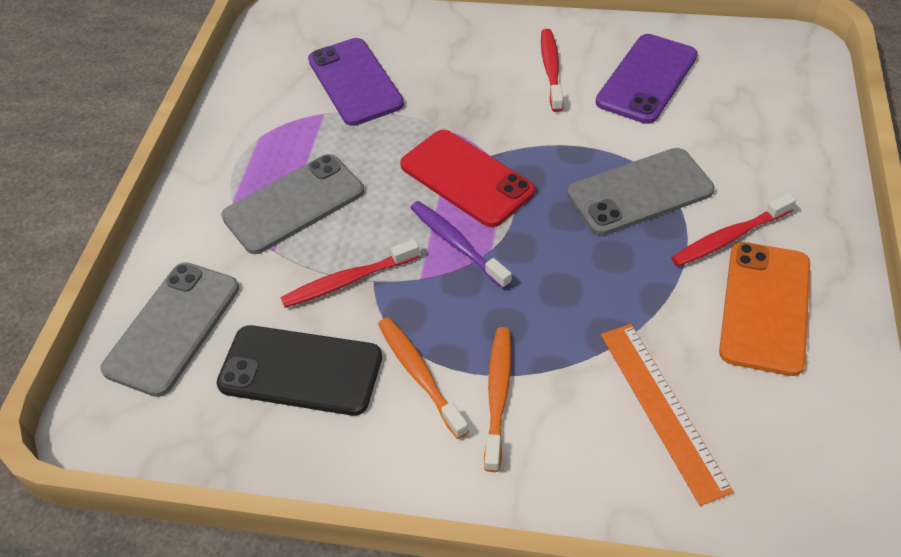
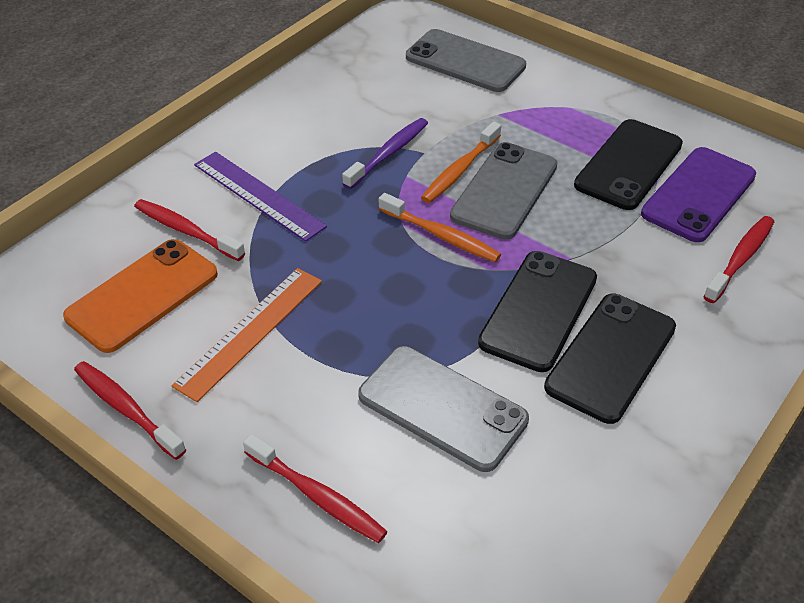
black phone: [217,325,382,416] = 1 -> [478,251,597,372] [544,294,676,424] [574,119,683,210] = 3
purple phone: [308,38,404,126] [596,34,698,124] = 2 -> [641,147,756,242] = 1
purple ruler: none = 0 -> [194,152,327,242] = 1
red phone: [400,130,535,227] = 1 -> none = 0
red toothbrush: [280,239,420,308] [541,29,563,112] [671,193,796,266] = 3 -> [74,361,186,460] [134,199,245,261] [243,434,388,543] [703,216,774,303] = 4

